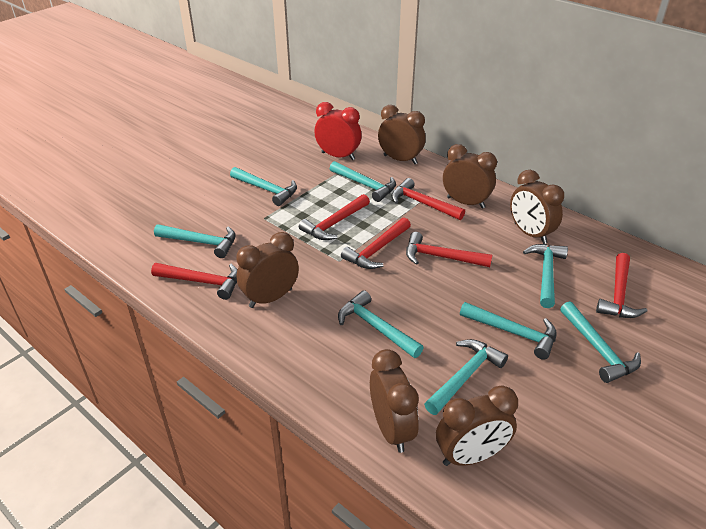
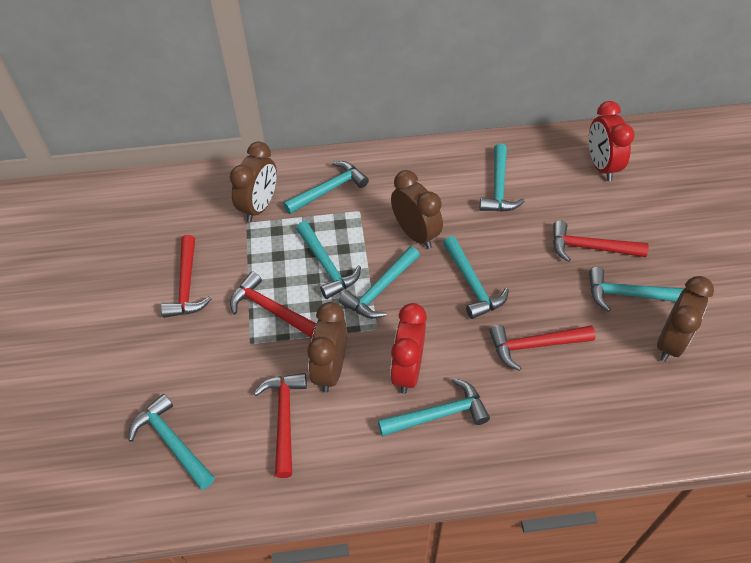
brown clock: [237,232,299,308] [370,349,419,453] [378,105,426,164] [436,386,518,466] [443,144,497,209] [510,170,564,244] = 6 -> [230,142,277,222] [307,302,347,393] [391,170,443,249] [657,276,714,362] = 4
red clock: [314,102,362,160] = 1 -> [390,303,427,394] [589,101,635,181] = 2
red hammer: [151,263,238,300] [299,194,370,240] [341,217,411,269] [392,178,465,220] [406,232,492,267] [596,253,648,318] = 6 -> [161,235,212,318] [230,272,316,338] [254,373,307,478] [489,325,595,371] [553,221,649,262] = 5

